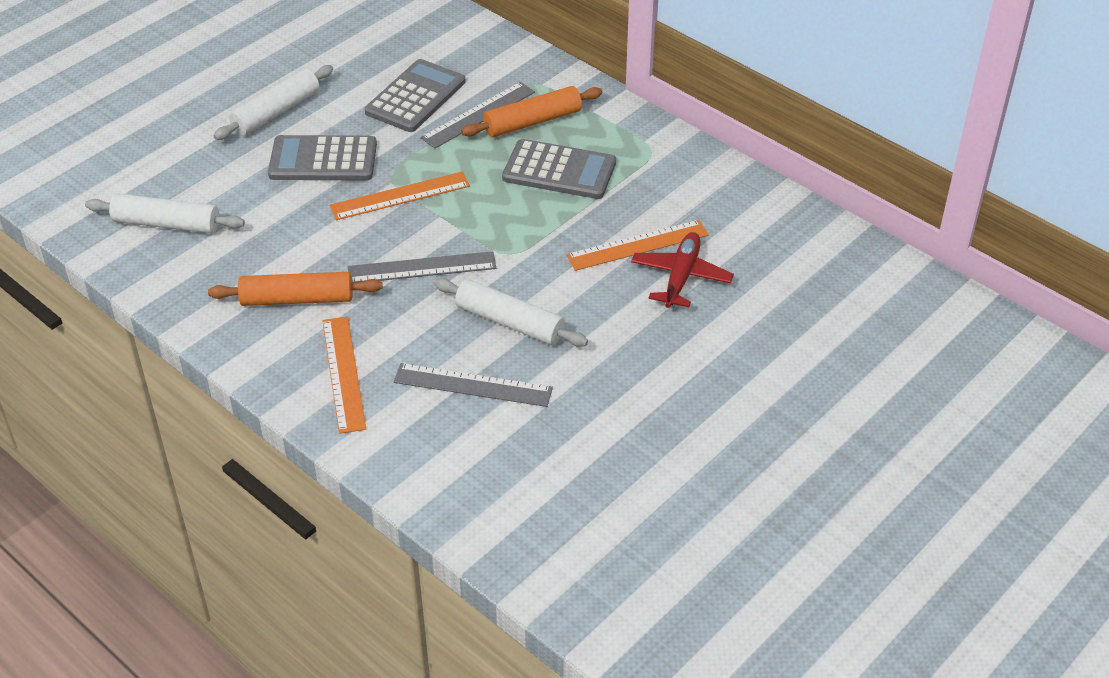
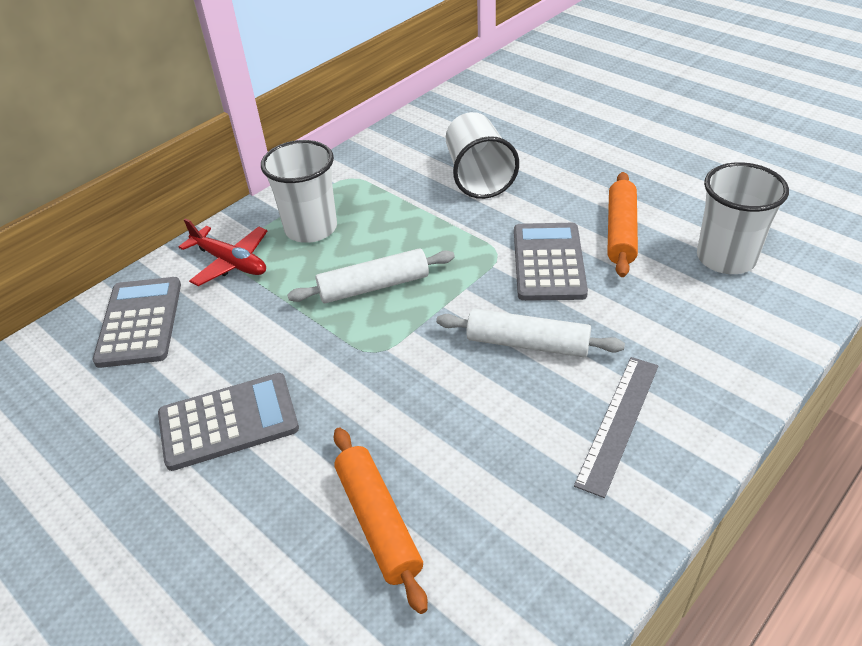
grey ruler: [348,251,496,283] [394,363,553,407] [420,82,535,148] = 3 -> [574,357,658,498] = 1
orange ruler: [322,316,366,434] [329,172,470,220] [566,220,709,271] = 3 -> none = 0
white cup: none = 0 -> [261,140,337,243] [446,112,519,199] [697,162,789,274] = 3
white rolling pin: [85,194,245,234] [214,65,333,140] [434,278,588,347] = 3 -> [287,248,455,303] [436,309,625,357] = 2

